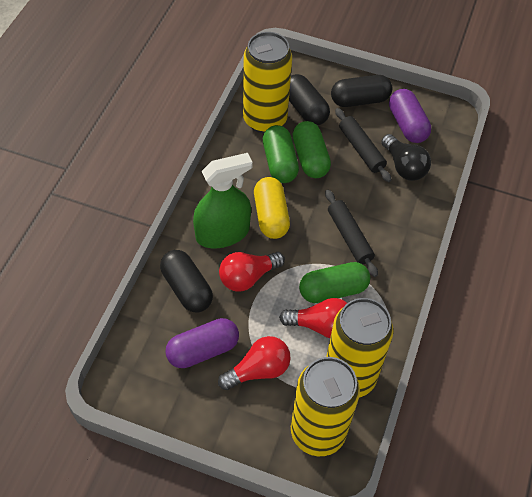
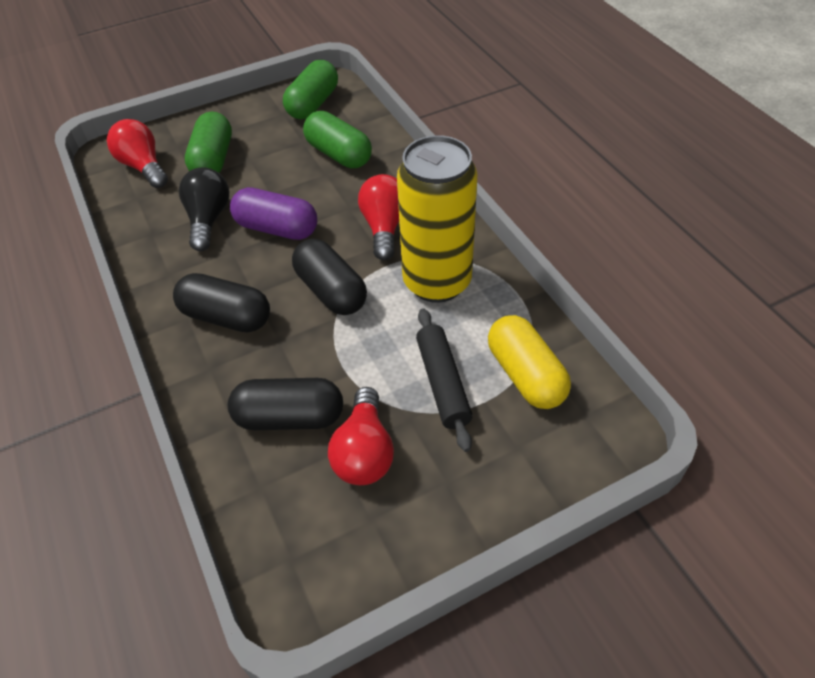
black rolling pin: [325,190,378,277] [335,108,391,182] = 2 -> [416,308,473,452] = 1
green spray bottle: [193,153,253,248] = 1 -> none = 0
purple capsule: [165,318,239,368] [389,89,431,143] = 2 -> [230,187,317,240] = 1
yellow can: [243,32,292,133] [291,357,360,456] [326,298,393,397] = 3 -> [397,135,478,303] = 1

